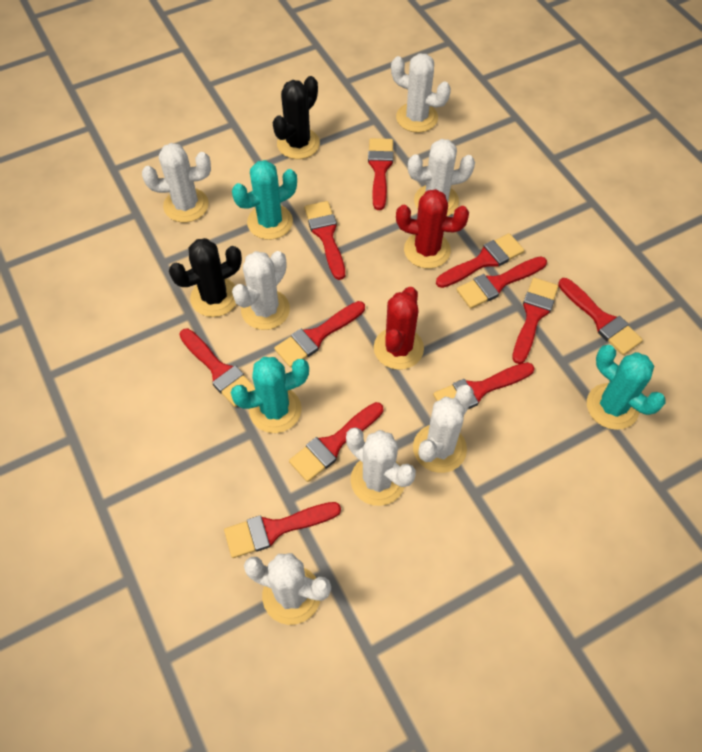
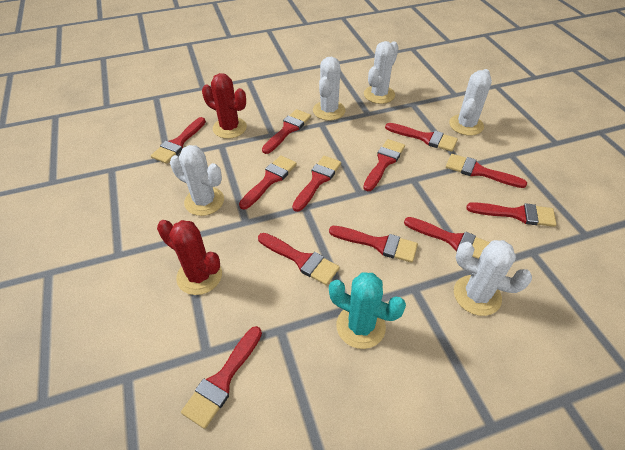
black cactus: [169,238,242,317] [273,76,320,159] = 2 -> none = 0
red brush: [179,329,255,407] [224,502,341,558] [274,301,365,368] [289,402,383,482] [304,201,345,280] [368,138,394,210] [433,362,535,409] [436,233,524,288] [456,256,547,309] [512,278,559,364] [558,278,643,355] = 11 -> [151,117,206,164] [181,326,262,429] [239,155,297,210] [258,233,340,285] [262,109,311,154] [292,156,341,212] [329,226,418,263] [363,139,405,191] [385,123,458,152] [404,217,490,259] [446,154,527,188] [466,202,557,227] = 12
turquoise cactus: [231,357,309,433] [232,160,297,240] [587,345,666,430] = 3 -> [329,272,406,349] = 1
white cactus: [142,143,211,222] [232,251,290,330] [244,553,331,625] [346,427,416,506] [391,53,451,133] [408,139,475,217] [413,385,474,473] = 7 -> [170,145,224,216] [313,57,346,121] [364,41,399,104] [449,69,492,136] [454,240,532,316] = 5

